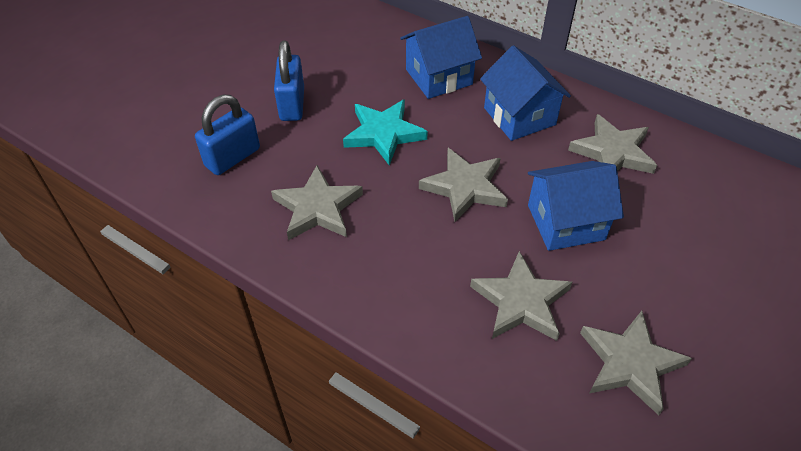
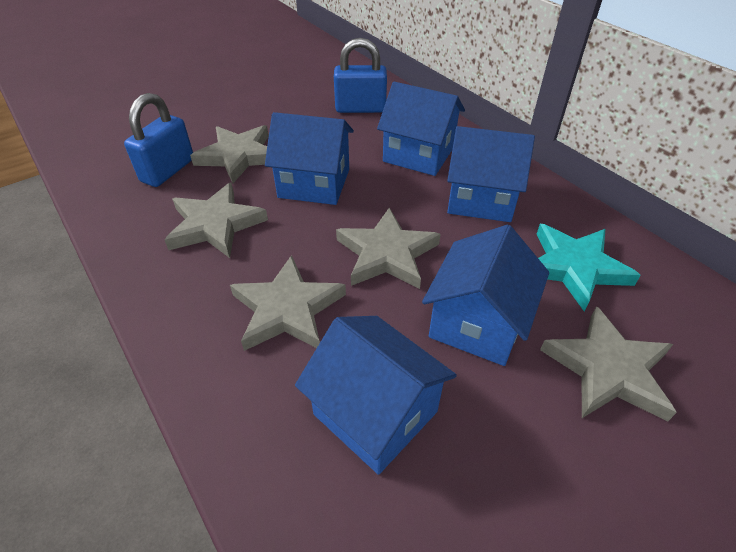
blue house: [400,16,482,99] [480,45,571,141] [528,161,624,251] = 3 -> [265,112,354,205] [295,316,457,475] [377,82,465,176] [422,225,549,366] [447,126,535,222] = 5

